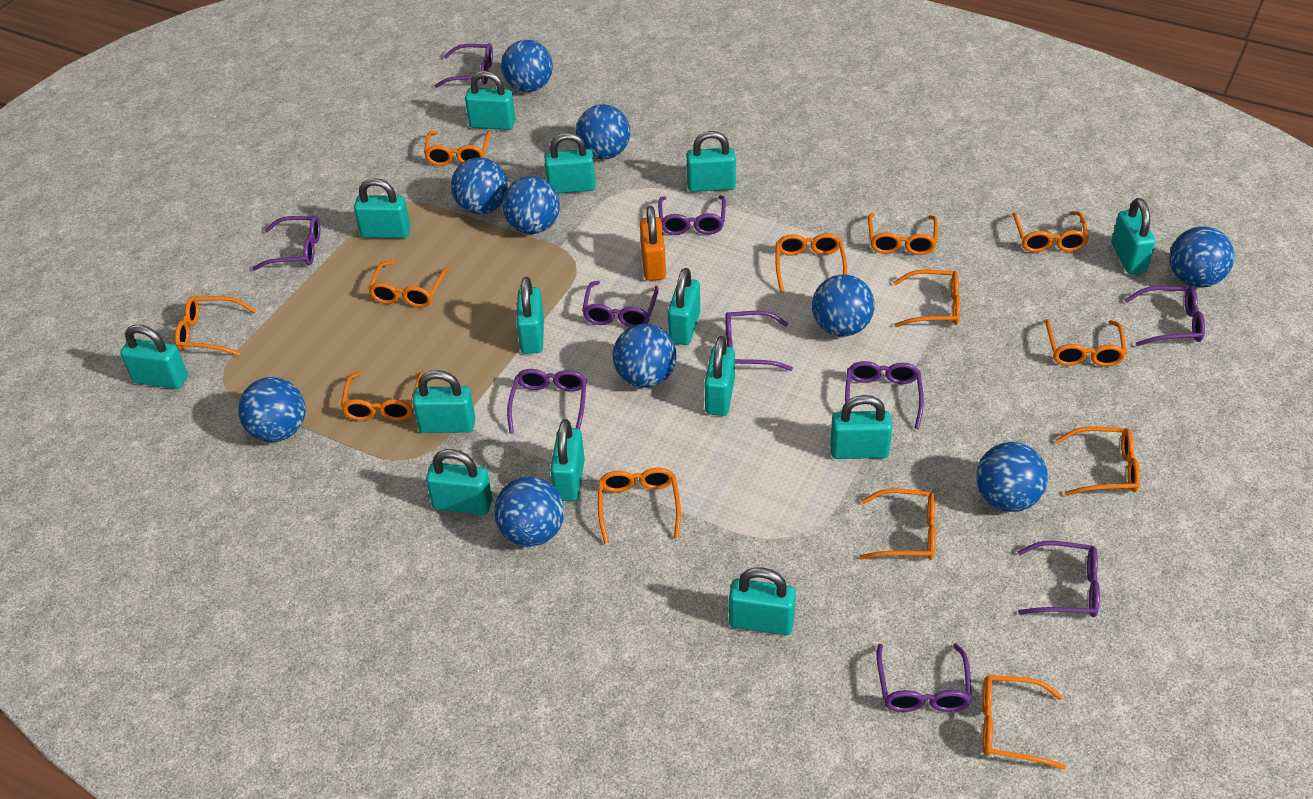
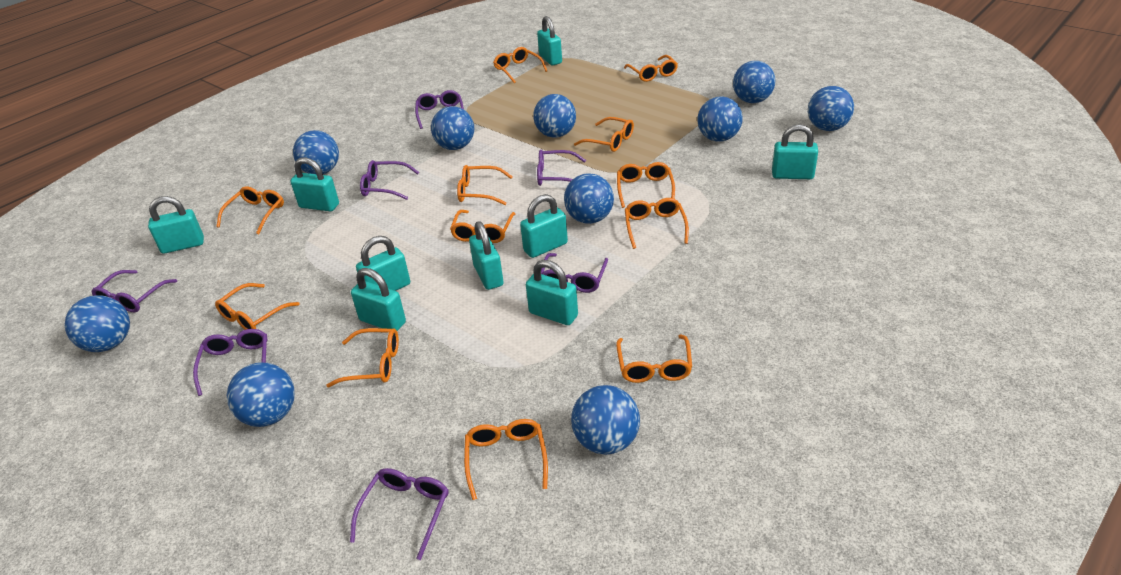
orange glasses: [175,296,256,356] [341,372,423,421] [368,261,450,307] [424,130,491,166] [598,468,681,544] [775,233,847,293] [859,489,936,560] [868,213,938,255] [893,270,960,327] [982,675,1066,770] [1012,211,1089,252] [1045,319,1127,367] [1056,426,1140,496] = 13 -> [215,283,300,330] [217,186,284,234] [326,328,399,387] [450,210,515,243] [457,165,513,205] [464,419,548,500] [493,47,547,83] [574,117,634,152] [616,335,692,383] [617,162,675,208] [624,55,678,82] [625,198,689,249] = 12
orange padlock: [640,206,666,281] = 1 -> none = 0
purple glasses: [252,216,320,271] [435,43,493,88] [507,369,587,434] [582,281,659,327] [658,196,726,235] [725,311,793,371] [845,361,924,429] [876,643,972,712] [1017,541,1100,617] [1124,286,1205,346] = 10 -> [92,270,177,312] [193,329,268,396] [350,468,448,560] [360,160,419,200] [415,90,464,129] [537,150,586,186] [541,253,608,293] = 7
turquoise padlock: [120,325,188,389] [354,178,411,238] [412,370,475,433] [426,449,493,515] [465,71,516,130] [516,277,544,354] [545,133,596,194] [550,419,585,501] [668,268,700,345] [687,131,736,192] [705,336,735,416] [729,567,796,635] [830,395,892,459] [1111,198,1156,274] = 14 -> [148,196,204,254] [290,157,339,211] [351,268,406,331] [356,236,410,291] [469,221,504,290] [520,194,568,258] [526,260,578,325] [537,16,562,65] [772,124,818,179] = 9

